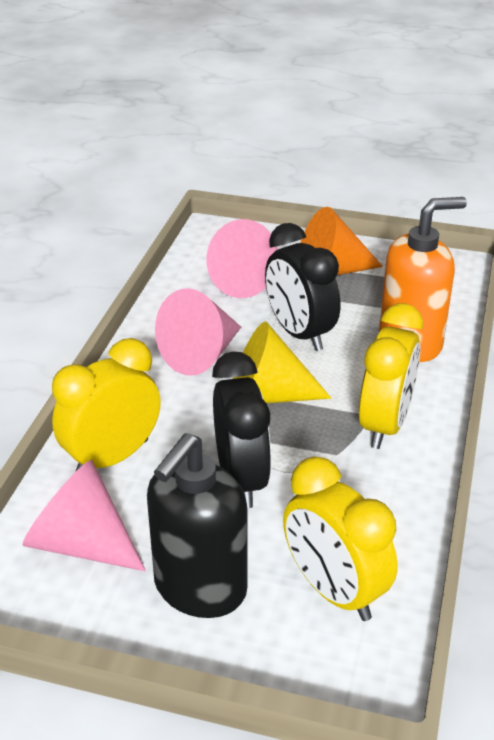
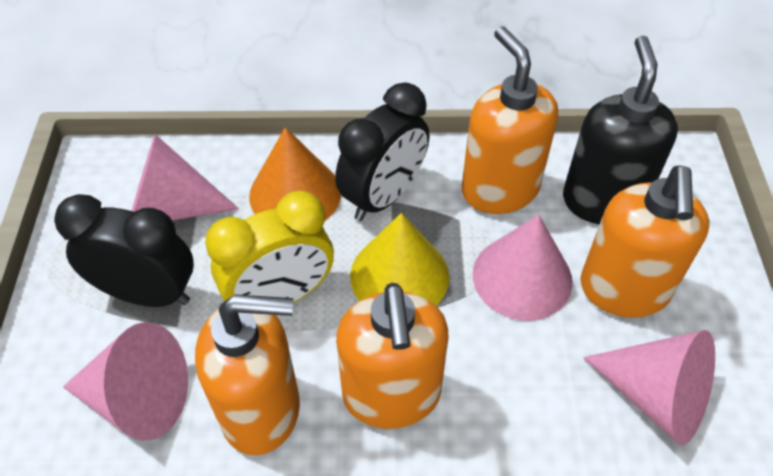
orange soap dispenser: [379,197,467,362] = 1 -> [195,295,300,456] [336,283,448,429] [462,26,558,214] [580,166,709,318] = 4
pink cone: [23,460,146,571] [155,288,241,376] [207,219,278,298] = 3 -> [63,322,188,441] [132,134,239,220] [473,215,572,321] [583,330,715,445] = 4
yellow clock: [52,338,161,472] [283,457,398,621] [359,303,423,449] = 3 -> [205,190,334,303] = 1

